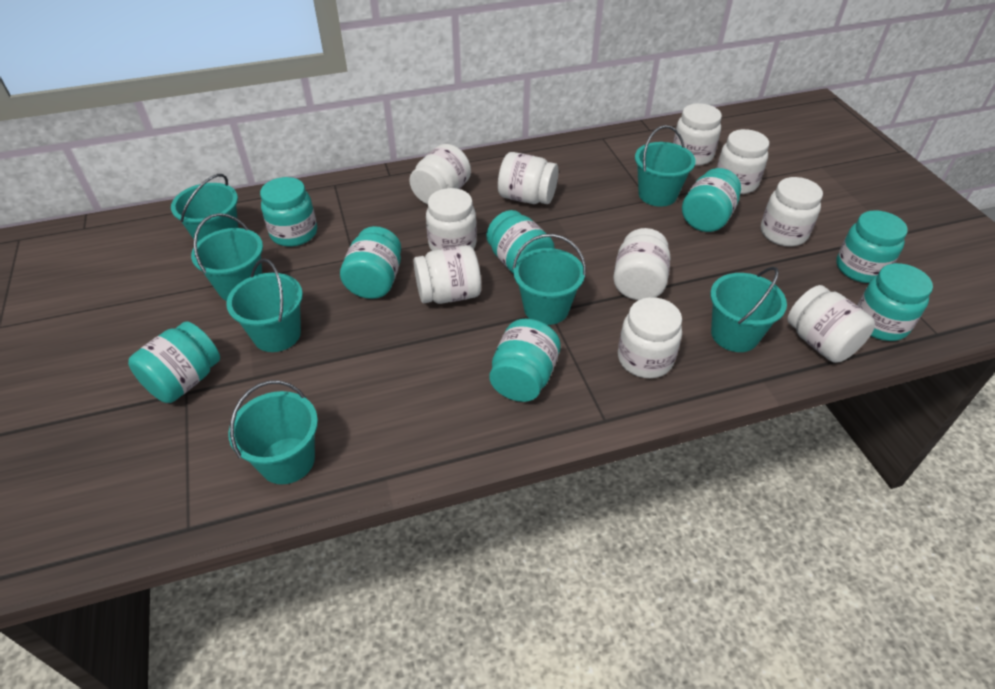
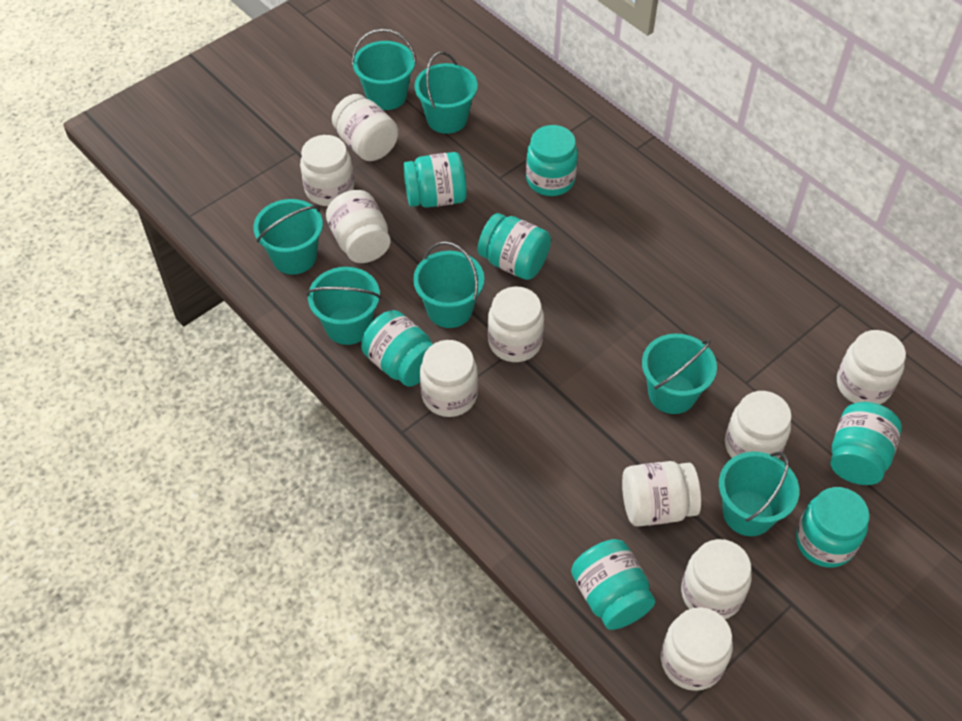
turquoise jar: [128,322,220,403] [260,177,317,247] [340,226,401,299] [486,210,555,273] [489,319,561,402] [682,168,741,232] [836,210,908,283] [857,263,933,341] = 8 -> [361,310,433,387] [403,152,467,208] [478,213,551,280] [526,125,578,196] [571,539,655,630] [796,487,870,568] [831,402,902,485] = 7

